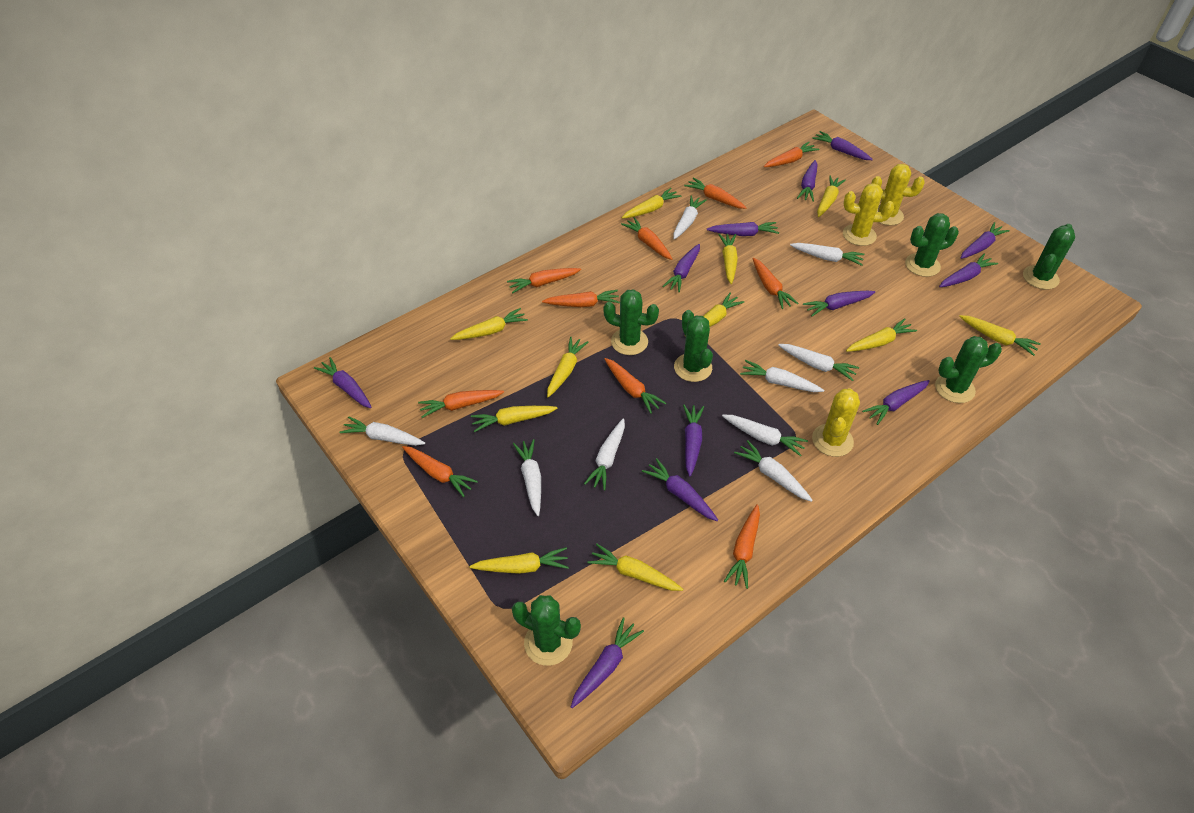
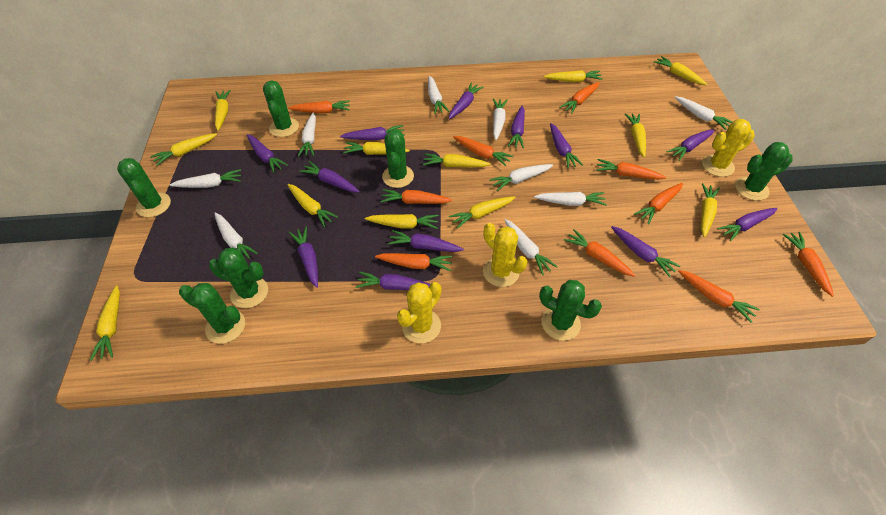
green cactus: [512,595,581,666] [603,290,659,355] [674,310,713,382] [905,213,959,277] [935,336,1002,403] [1023,224,1075,290] = 6 -> [117,158,171,217] [179,283,245,344] [209,248,268,308] [263,80,299,137] [382,129,414,188] [539,280,602,341] [735,142,793,201] = 7
yellow carrot: [450,308,528,340] [469,547,569,574] [471,406,558,432] [547,337,588,398] [587,544,683,591] [622,188,681,219] [685,293,744,337] [718,234,738,284] [817,175,846,217] [846,318,917,352] [959,315,1041,356] = 11 -> [90,286,120,361] [150,133,217,166] [215,90,231,131] [288,184,338,227] [343,142,410,155] [365,214,438,229] [423,153,491,167] [449,196,516,229] [544,70,603,82] [625,113,646,158] [654,56,707,85] [701,183,720,237] = 12

